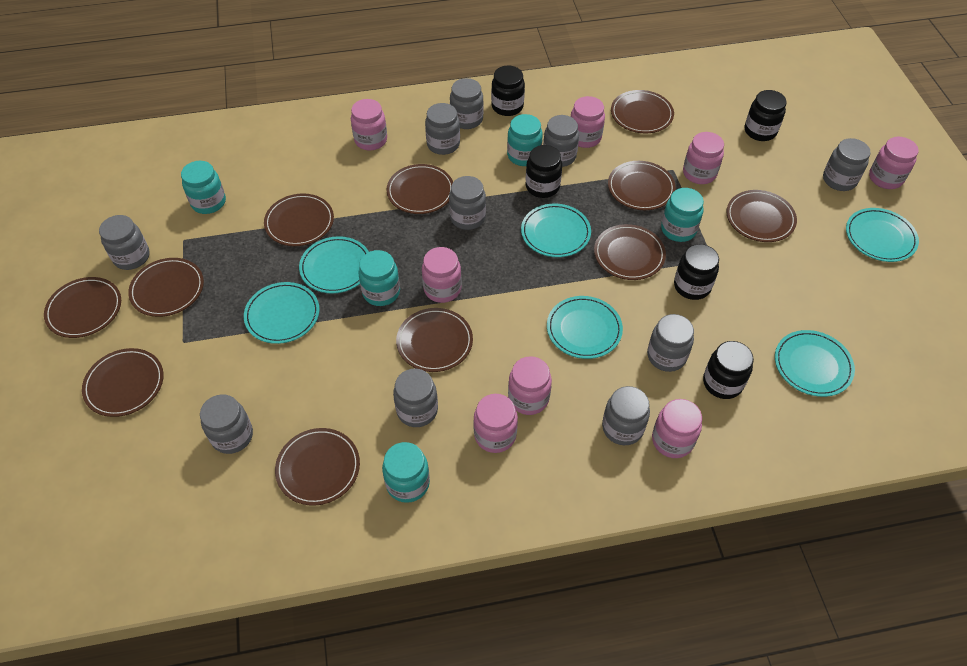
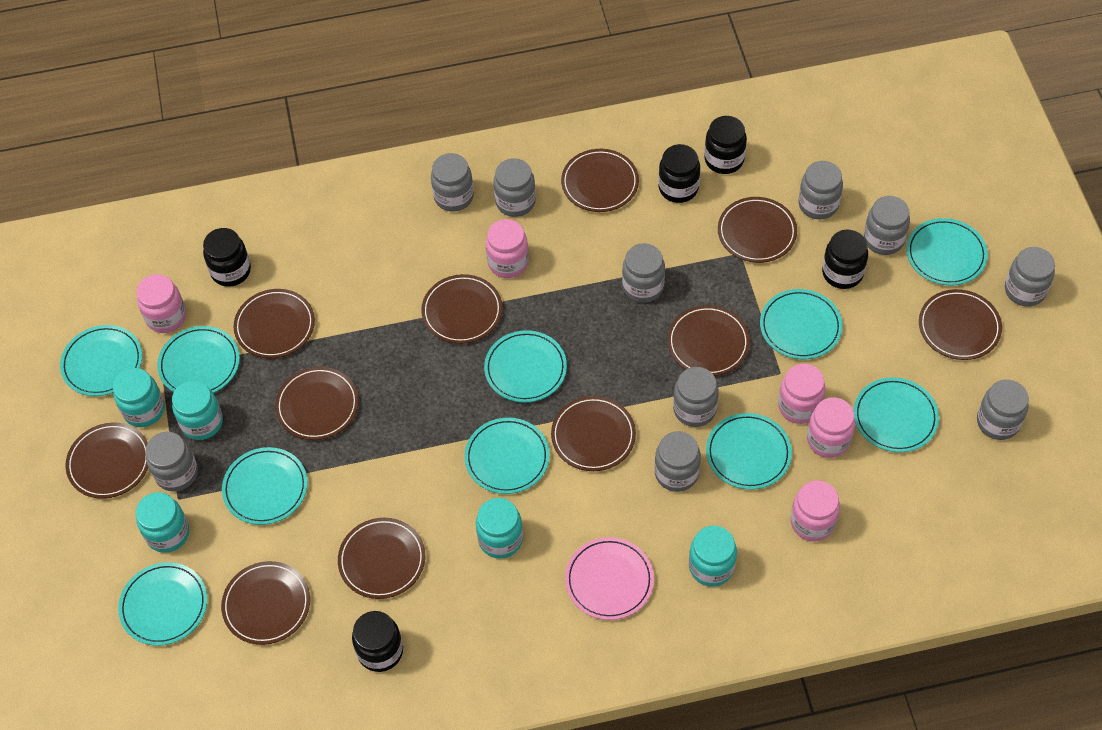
pink jar: [351,99,387,150] [422,247,462,303] [473,394,518,453] [508,356,552,415] [571,96,605,148] [652,399,702,458] [683,132,724,184] [869,137,919,189] = 8 -> [136,274,186,333] [486,219,529,278] [778,364,826,424] [791,480,840,541] [807,397,855,458] = 5
pink plate: none = 0 -> [565,537,654,620] = 1
turquoise plate: [244,282,319,344] [299,236,369,294] [521,204,591,257] [547,296,623,359] [775,330,855,397] [846,208,919,262] = 6 -> [60,325,142,396] [118,562,207,646] [157,326,240,393] [222,447,308,525] [465,418,550,494] [484,330,567,403] [706,413,792,490] [760,289,843,359] [854,377,939,452] [906,218,988,286] = 10

